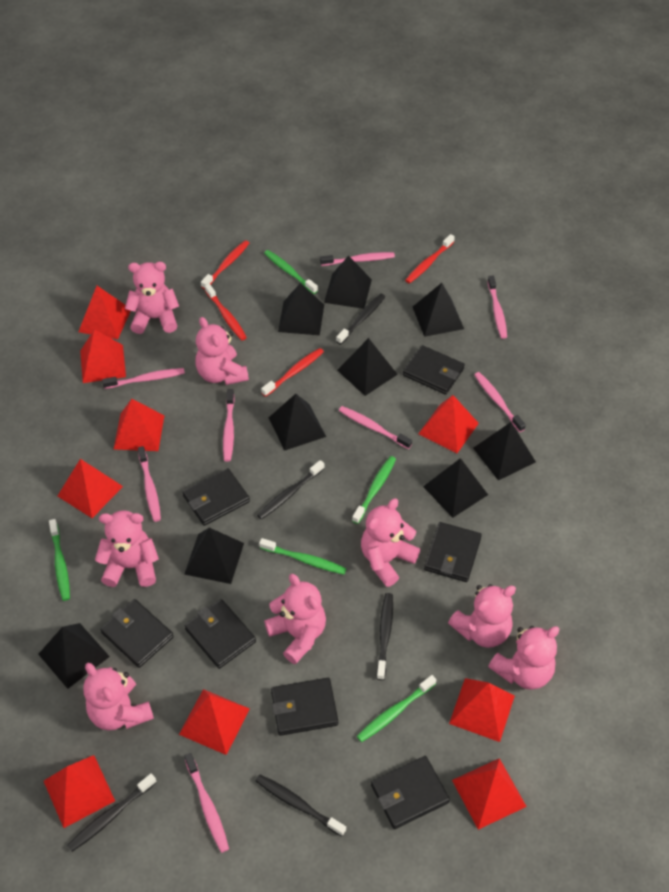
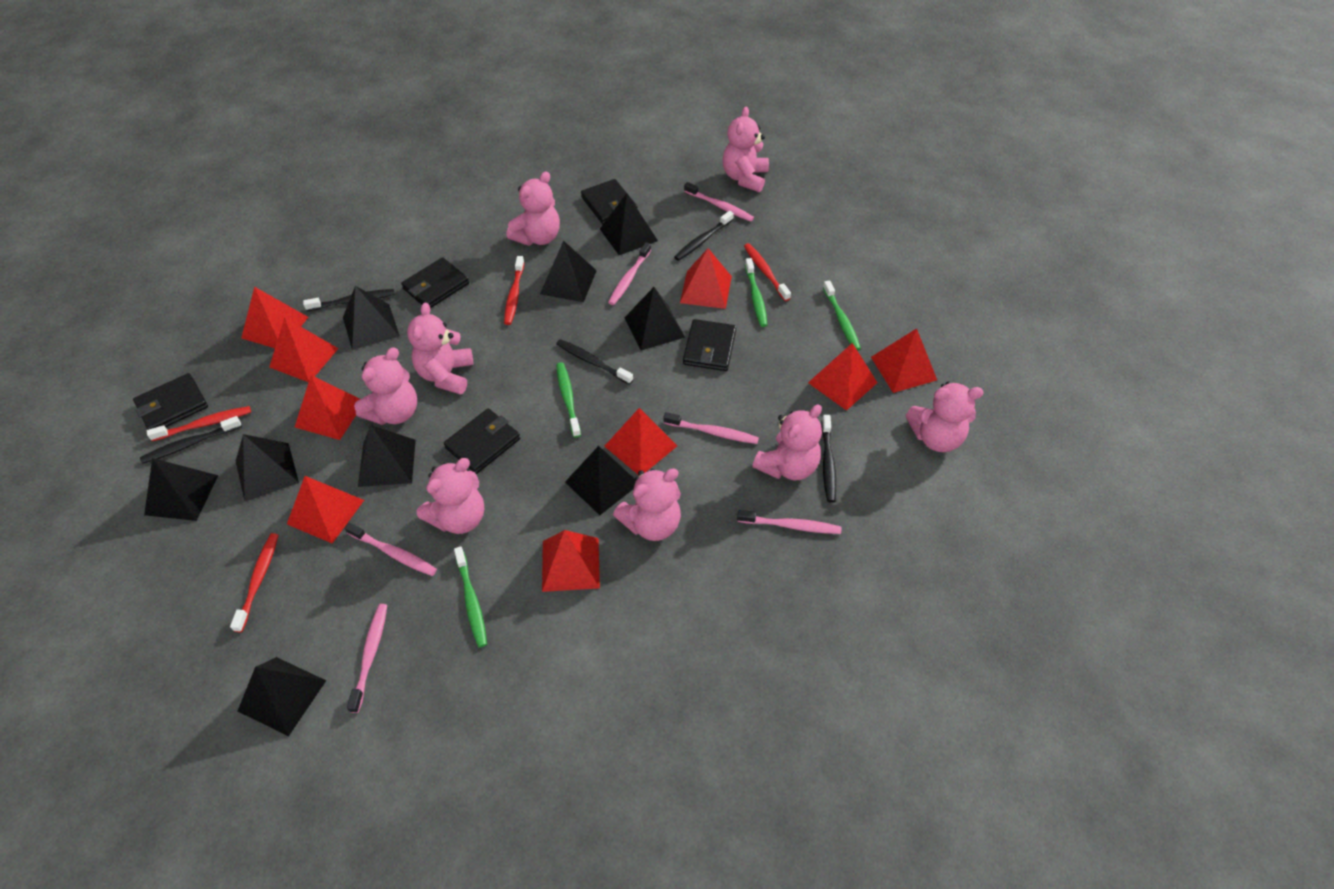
black wallet: [100,599,174,668] [182,468,250,526] [185,599,256,669] [271,678,338,736] [371,756,450,829] [403,345,465,395] [424,522,482,582] = 7 -> [133,373,208,430] [401,257,469,308] [444,408,520,474] [581,179,637,224] [683,319,736,371] = 5
green toothbrush: [49,519,70,601] [259,538,347,574] [264,250,318,294] [352,456,396,524] [357,675,437,742] = 5 -> [454,547,487,648] [556,362,581,438] [745,258,768,327] [823,280,861,350] = 4
pink toothbrush: [102,368,185,389] [138,446,161,522] [184,753,229,853] [223,389,235,462] [320,252,395,266] [339,406,412,449] [474,372,526,432] [488,276,507,339] = 8 -> [344,522,437,576] [347,604,387,713] [608,242,651,305] [663,412,759,444] [684,182,754,222] [737,510,842,534] = 6

